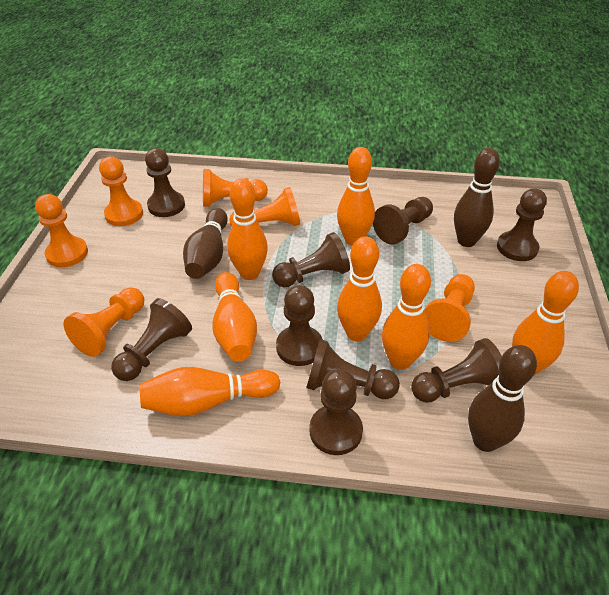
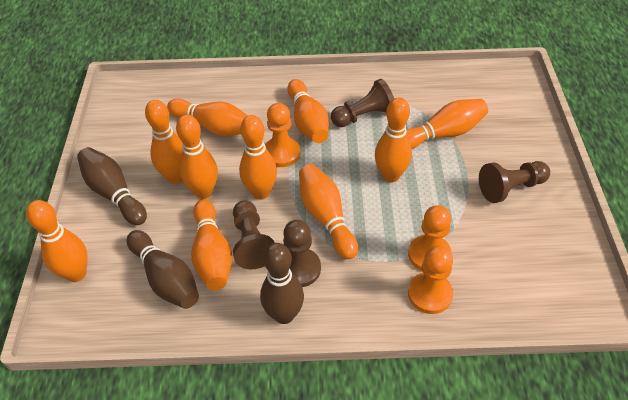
brown pawn: [111,298,192,381] [145,148,185,217] [272,232,350,287] [276,285,323,366] [306,339,400,399] [309,369,363,455] [373,197,433,245] [411,338,502,403] [497,188,547,261] = 9 -> [233,200,275,269] [283,220,321,287] [331,79,394,127] [479,161,550,203] = 4
orange bowling pin: [140,367,280,416] [212,272,257,361] [227,178,268,280] [337,147,375,246] [337,236,382,341] [382,264,431,370] [512,271,579,376] = 7 -> [26,200,88,282] [145,100,183,184] [167,99,248,136] [176,115,218,199] [191,199,232,290] [239,115,277,200] [287,79,329,143] [299,164,358,259] [375,97,412,183] [406,99,488,149] = 10
orange pawn: [35,194,88,267] [63,287,145,357] [99,157,143,226] [203,169,268,207] [229,187,300,227] [425,274,475,342] = 6 -> [265,103,300,167] [408,205,452,271] [408,246,453,314] = 3

